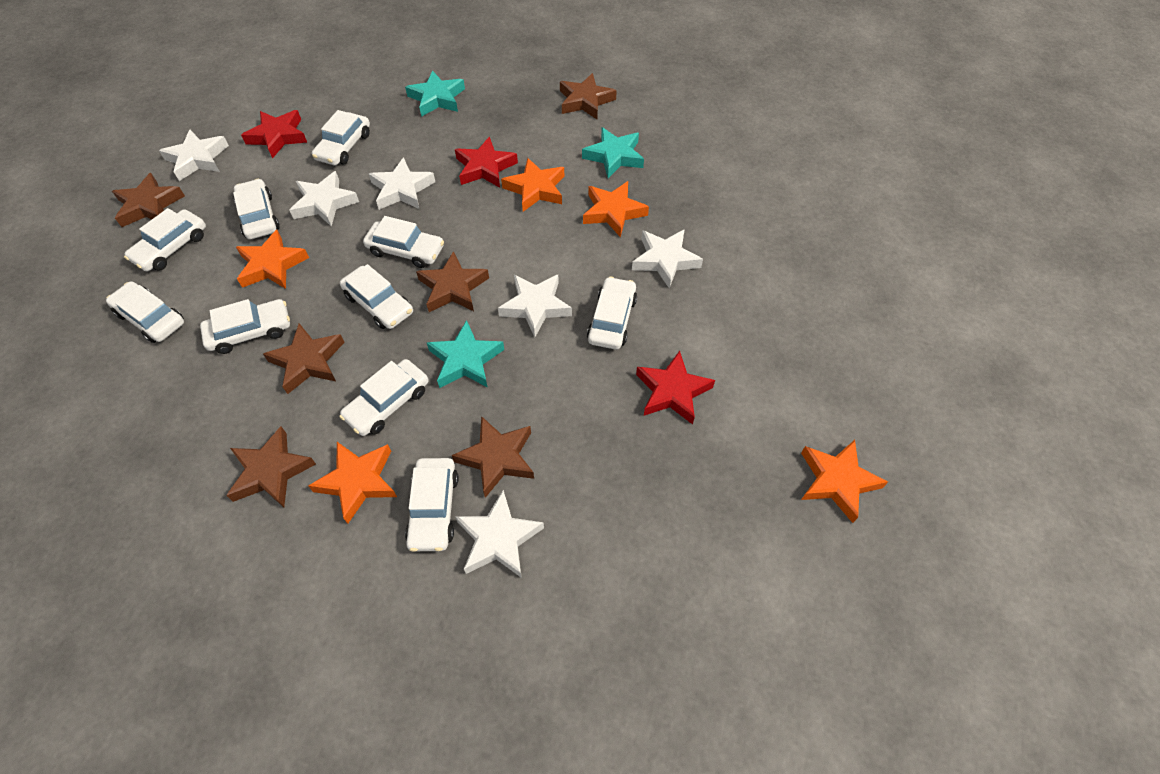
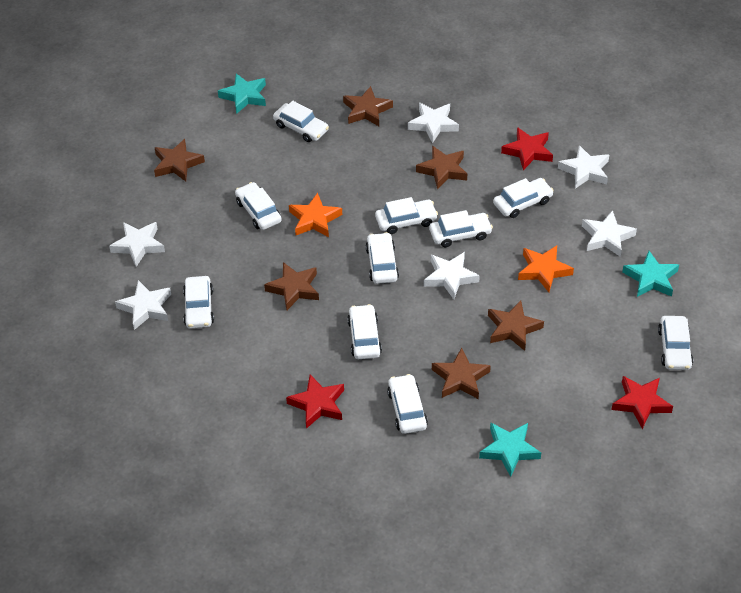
orange star: [236,230,309,289] [308,442,397,524] [501,158,564,212] [583,181,649,237] [801,440,888,523] = 5 -> [289,193,342,237] [518,245,574,292] = 2

